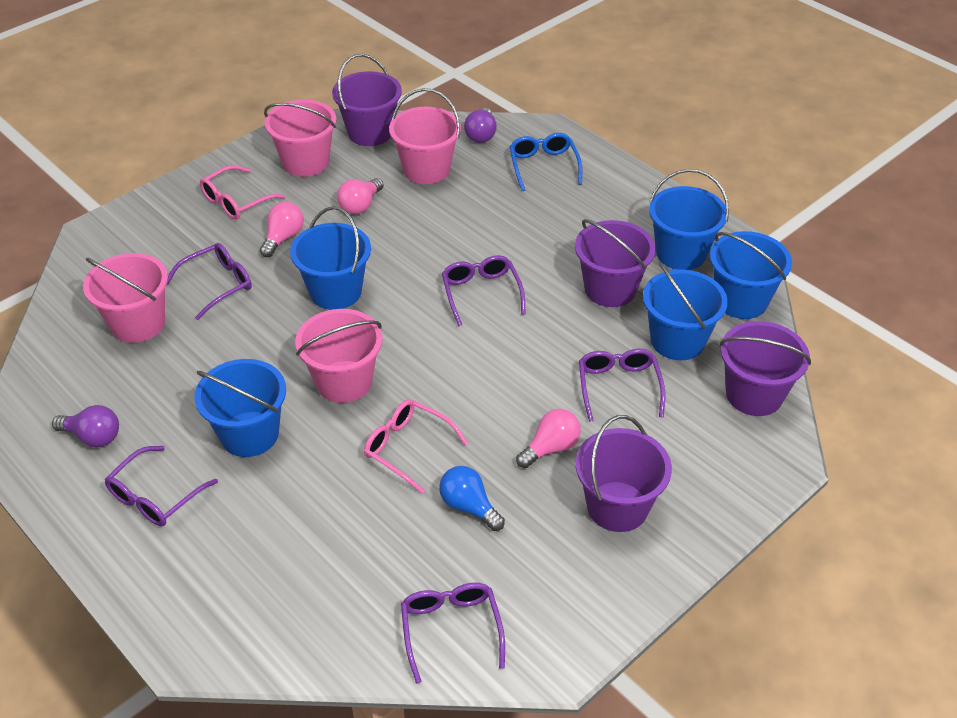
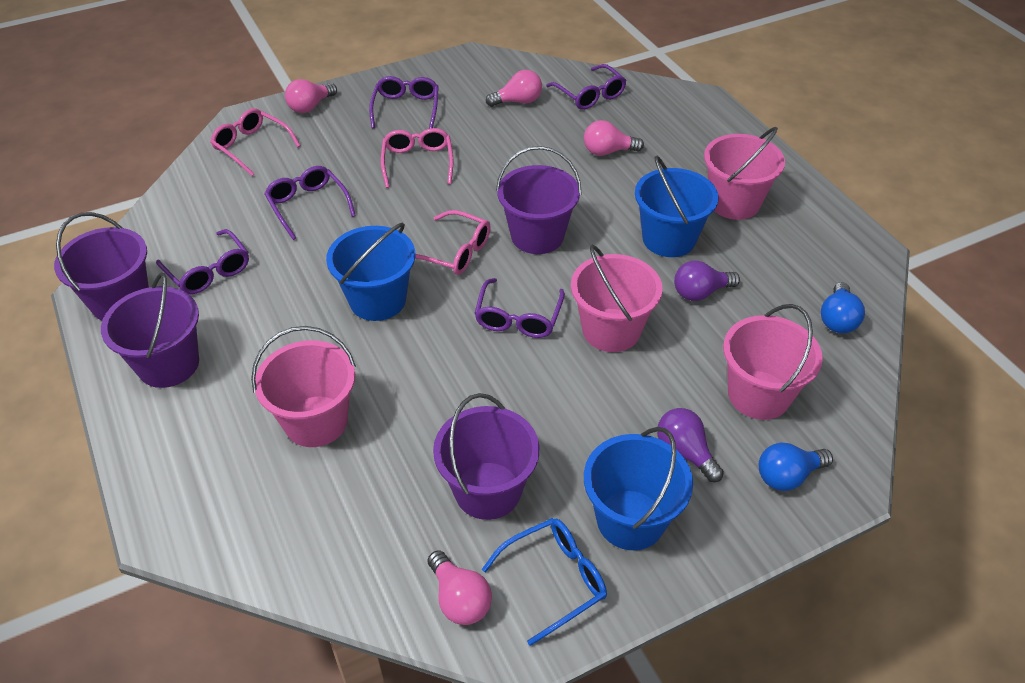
blue bucket: [195,359,286,457] [290,206,371,310] [643,262,728,360] [649,169,729,270] [710,231,792,319] = 5 -> [326,223,415,321] [584,427,693,550] [635,156,718,257] = 3
blue light bulb: [439,466,505,531] = 1 -> [759,442,833,491] [821,282,865,333] = 2
pink glasses: [200,165,286,220] [364,399,468,494] = 2 -> [210,108,300,176] [381,128,453,188] [415,210,491,275] = 3
pink light bulb: [260,202,304,257] [337,178,384,214] [516,409,581,468] = 3 -> [285,79,337,113] [428,550,492,625] [486,70,542,107] [584,120,644,156] = 4

